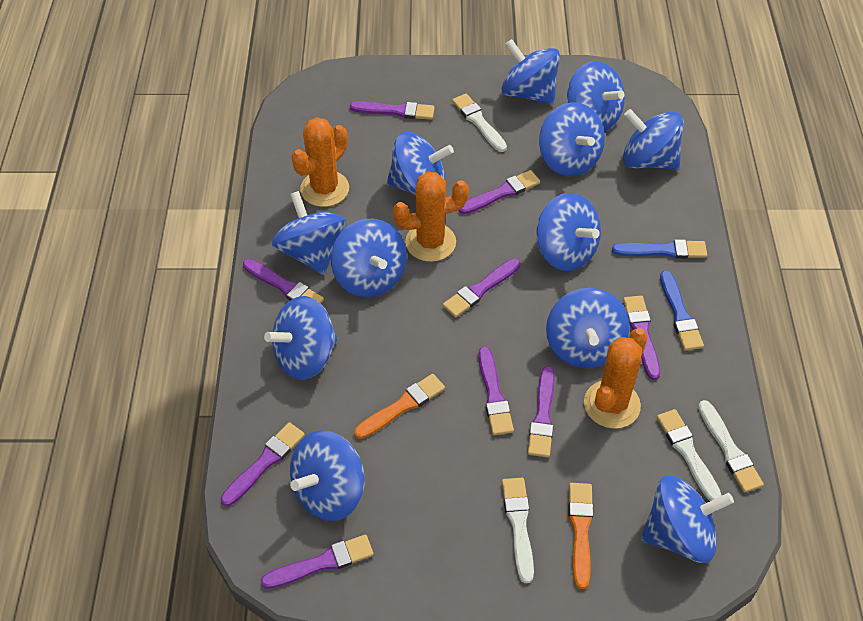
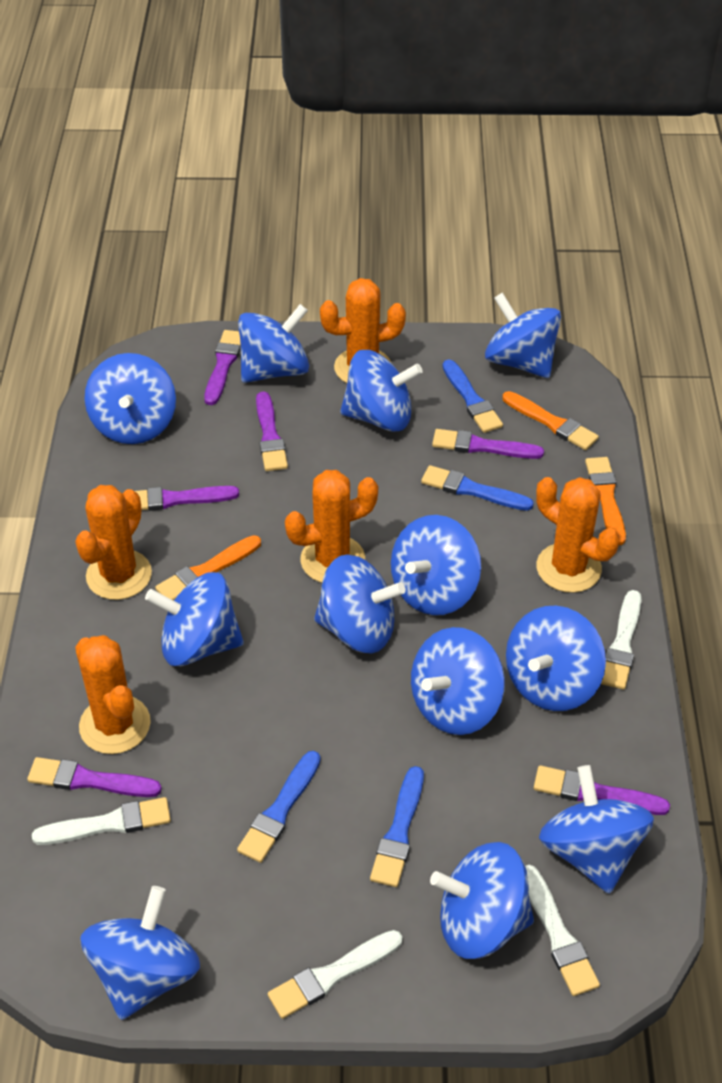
blue brush: [612,239,707,259] [660,270,704,351] = 2 -> [237,751,321,863] [370,766,424,887] [421,465,534,511] [442,359,503,433] = 4
orange brush: [354,374,445,439] [569,483,594,589] = 2 -> [155,535,261,601] [503,391,599,450] [585,457,626,545] = 3
orange cactus: [291,117,349,207] [393,172,469,262] [584,328,648,429] = 3 -> [75,485,152,600] [75,635,151,754] [285,470,378,583] [320,278,406,383] [536,477,620,593] = 5
purple brush: [221,422,305,506] [243,259,324,303] [261,535,374,589] [350,101,435,120] [443,258,520,317] [459,170,540,214] [478,346,514,435] [528,366,555,457] [623,296,660,380] = 9 -> [27,757,162,797] [135,486,239,511] [204,330,241,405] [256,392,288,471] [432,429,544,459] [534,765,670,815] = 6

